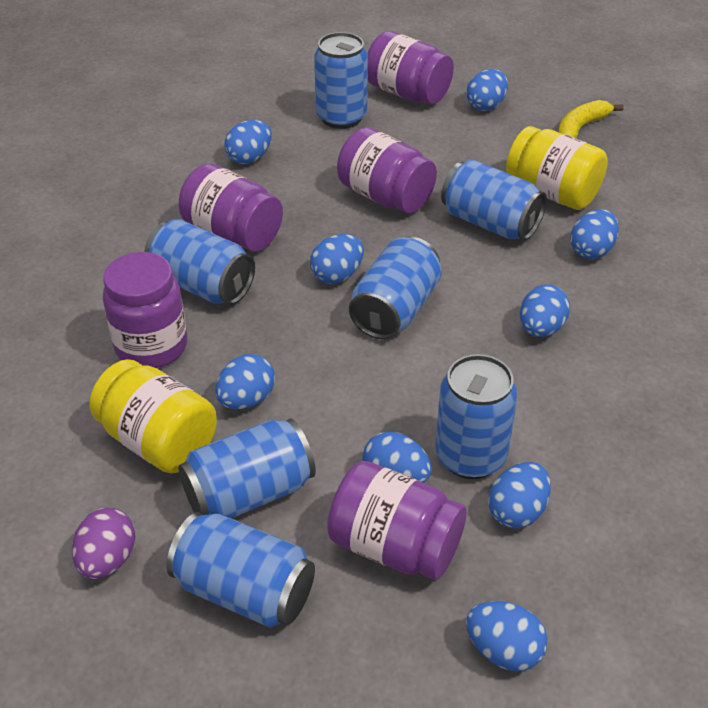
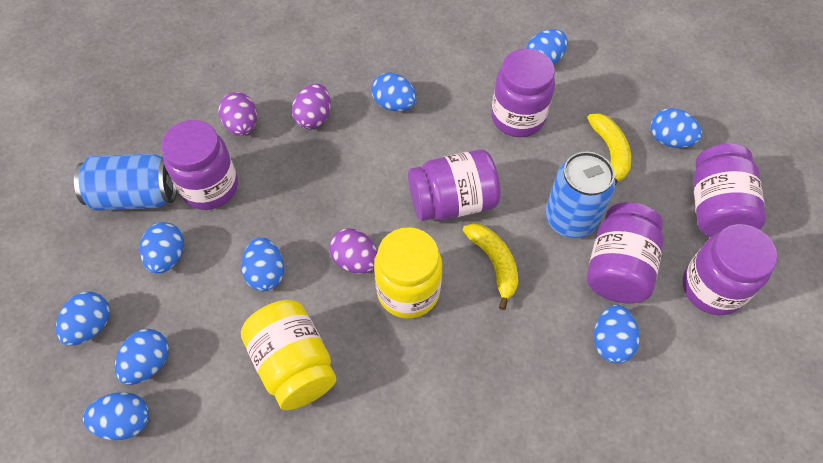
blue can: [145,219,255,305] [167,512,315,628] [178,418,316,519] [314,32,368,129] [349,237,442,339] [435,354,518,479] [441,159,547,240] = 7 -> [74,154,177,211] [545,151,615,238] = 2
purple egg: [72,508,136,579] = 1 -> [218,92,257,136] [292,84,331,129] [329,229,378,274] = 3
purple jar: [103,252,187,368] [179,164,283,252] [327,461,467,580] [337,127,437,213] [367,31,454,104] = 5 -> [161,120,238,210] [408,149,500,221] [491,49,555,137] [587,202,664,303] [683,224,777,315] [693,144,766,237] = 6
yellow banana: [558,100,623,138] = 1 -> [463,223,518,310] [587,113,631,185] = 2

